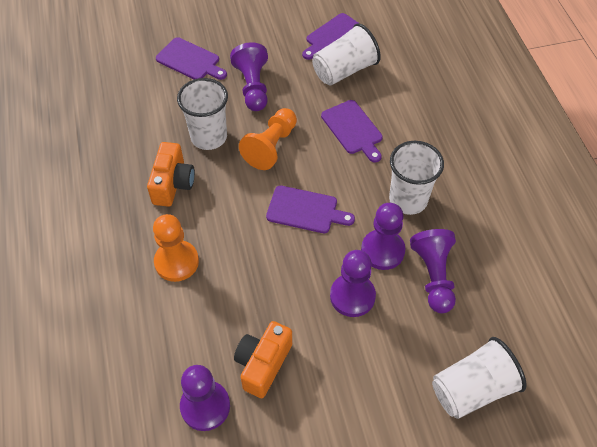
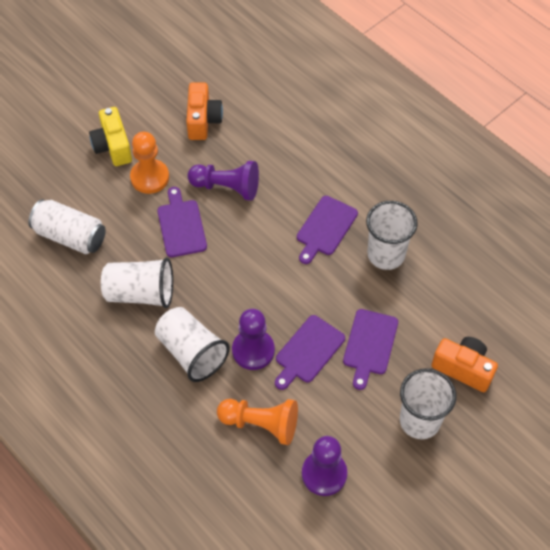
purple pawn: [180,365,230,431] [230,42,268,111] [330,250,376,317] [361,203,406,270] [410,229,456,313] = 5 -> [188,161,259,201] [232,309,275,370] [302,436,347,496] = 3
white can: none = 0 -> [28,199,106,254] = 1
yellow camera: none = 0 -> [89,107,132,166] = 1

